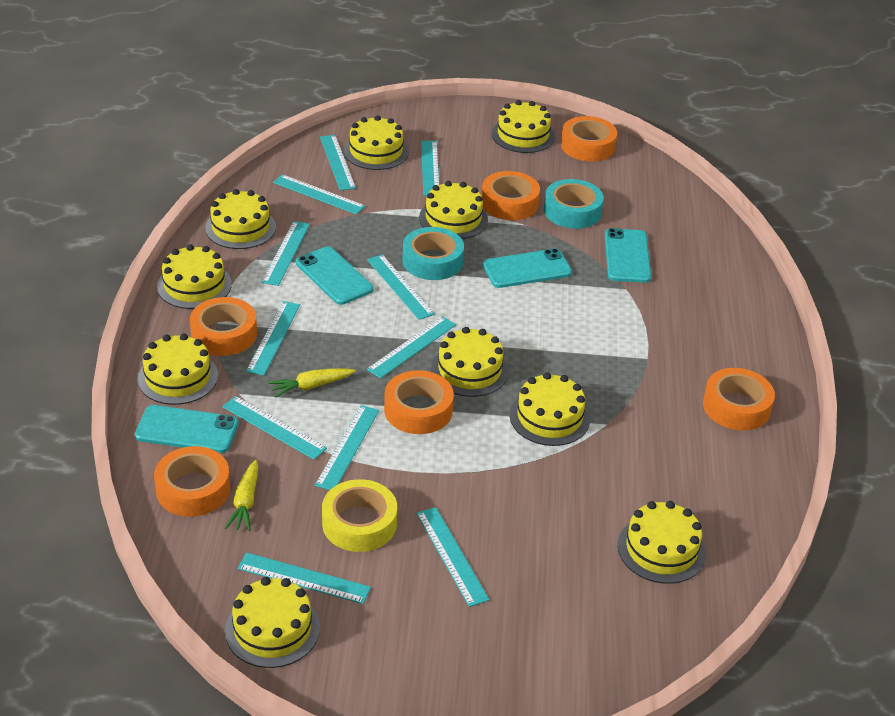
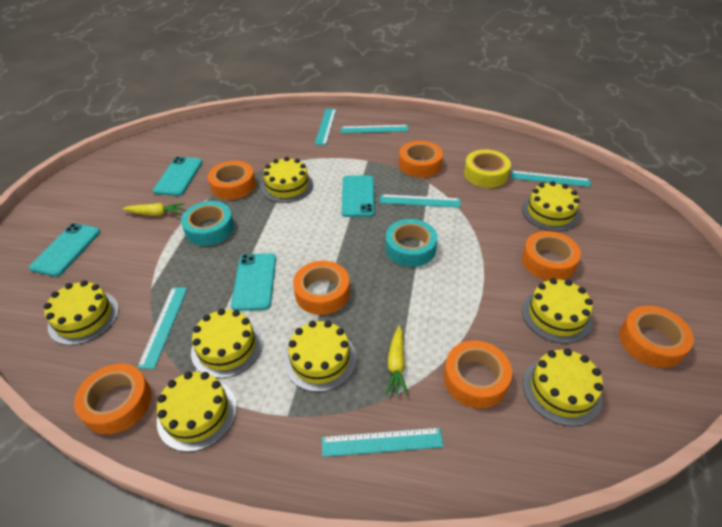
orange tape: [154,446,230,517] [190,297,257,356] [384,370,454,434] [482,171,540,220] [561,116,617,162] [703,368,775,430] = 6 -> [74,364,152,434] [208,161,256,200] [293,261,350,315] [399,141,443,178] [444,340,512,408] [522,231,581,280] [619,306,694,368] = 7
turquoise ruler: [222,396,327,460] [238,552,371,604] [246,301,300,375] [262,221,310,286] [273,174,365,215] [315,405,379,490] [320,135,356,190] [367,254,435,320] [367,316,456,379] [416,507,490,607] [421,141,439,196] = 11 -> [137,287,187,369] [315,109,336,145] [322,428,444,457] [341,125,409,133] [380,194,461,207] [511,171,591,187] = 6
yellow cake: [137,333,218,405] [157,244,232,309] [205,189,276,249] [225,577,320,668] [344,115,409,170] [419,181,488,239] [431,327,509,397] [492,100,555,153] [510,372,590,446] [618,501,706,584] = 10 -> [44,280,119,345] [157,372,237,452] [191,309,263,378] [261,157,313,203] [284,321,357,392] [522,181,580,232] [522,278,593,344] [523,349,603,427] = 8

